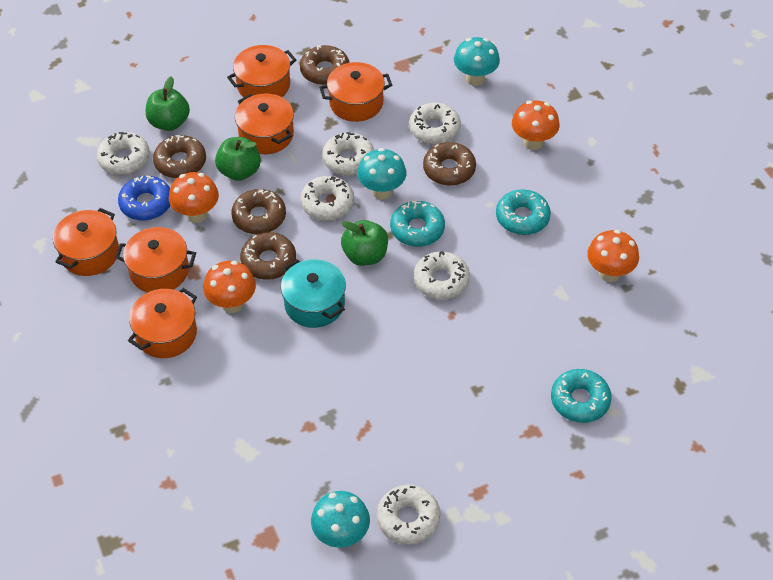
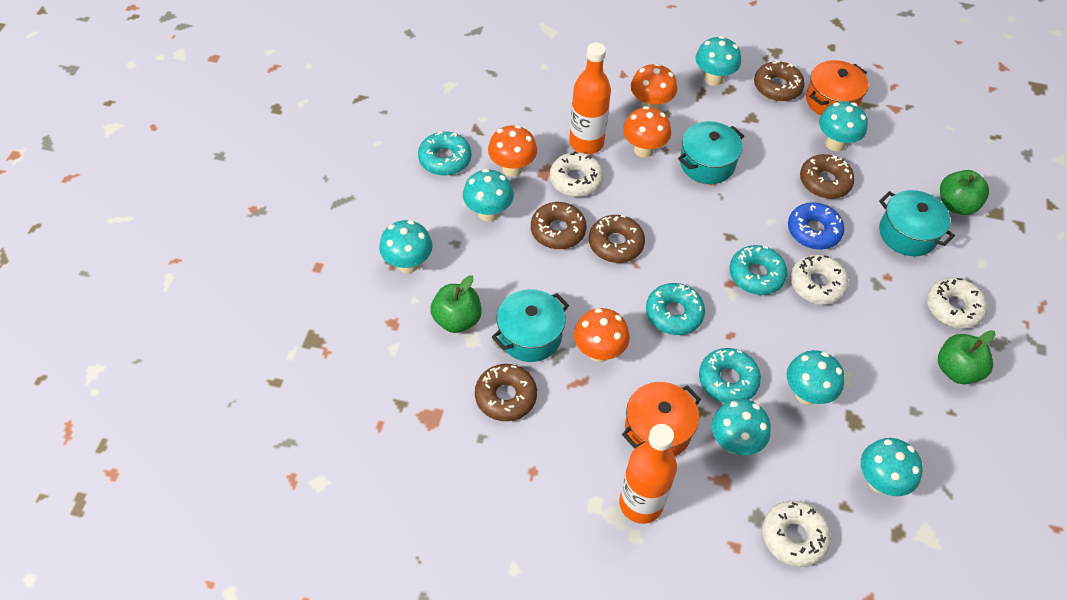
orange bottle: none = 0 -> [569,42,611,154] [619,424,677,524] = 2
orange pot: [53,208,119,276] [115,227,196,293] [128,288,197,358] [227,45,296,97] [235,94,294,154] [319,62,392,122] = 6 -> [622,382,701,456] [806,60,869,116] = 2
turquoise donut: [390,201,445,247] [496,189,551,235] [551,369,612,423] = 3 -> [418,131,471,176] [646,283,705,335] [699,348,761,403] [729,245,787,295] = 4
turquoise mushroom: [311,491,370,548] [357,148,406,200] [454,37,500,86] = 3 -> [379,220,433,273] [463,169,514,222] [695,36,741,86] [712,399,771,455] [786,350,845,405] [819,101,868,152] [861,438,923,496] = 7
turquoise pot: [281,259,346,328] = 1 -> [492,289,569,362] [678,121,744,184] [879,190,955,256] = 3
white donut: [97,132,150,175] [300,176,354,221] [322,132,374,175] [377,485,440,545] [409,103,461,144] [414,251,470,300] = 6 -> [550,151,603,197] [762,501,831,567] [790,254,849,305] [927,277,987,329] = 4

